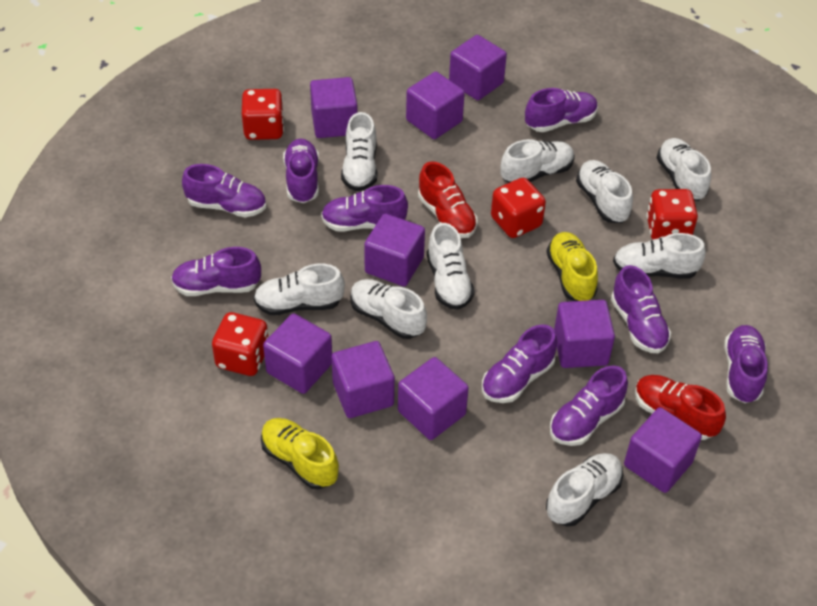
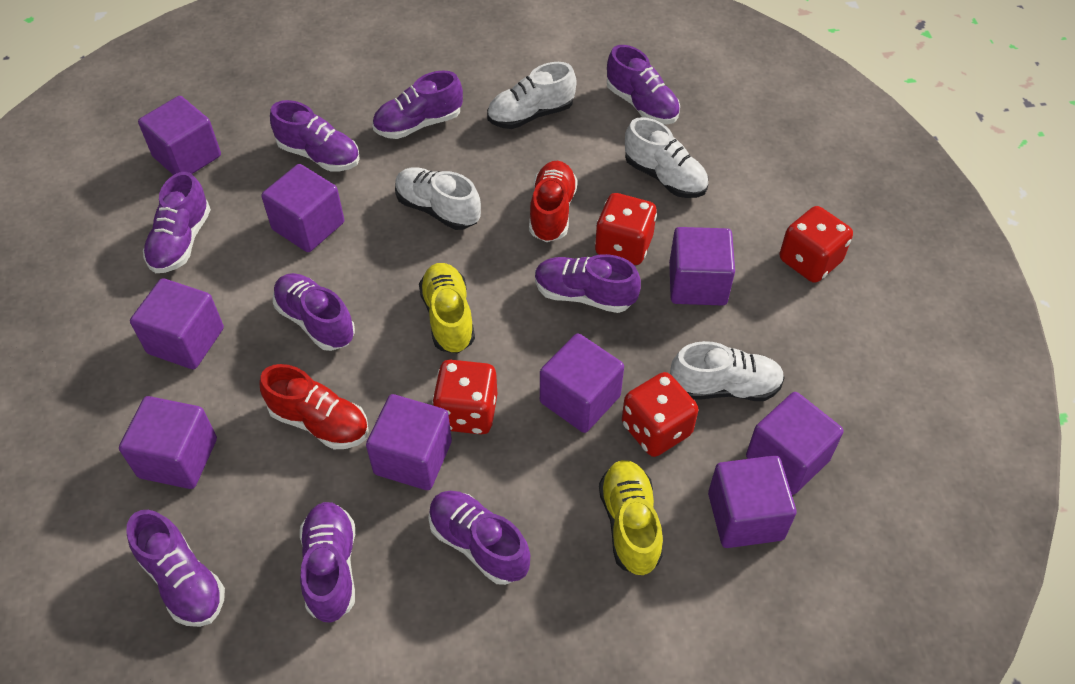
white shoe: [254,264,345,315] [341,112,377,191] [350,279,427,339] [427,223,474,310] [500,139,575,183] [546,453,623,526] [576,160,633,223] [613,233,706,279] [657,138,711,201] = 9 -> [395,167,481,230] [487,62,576,129] [625,117,708,198] [670,341,785,401] = 4

